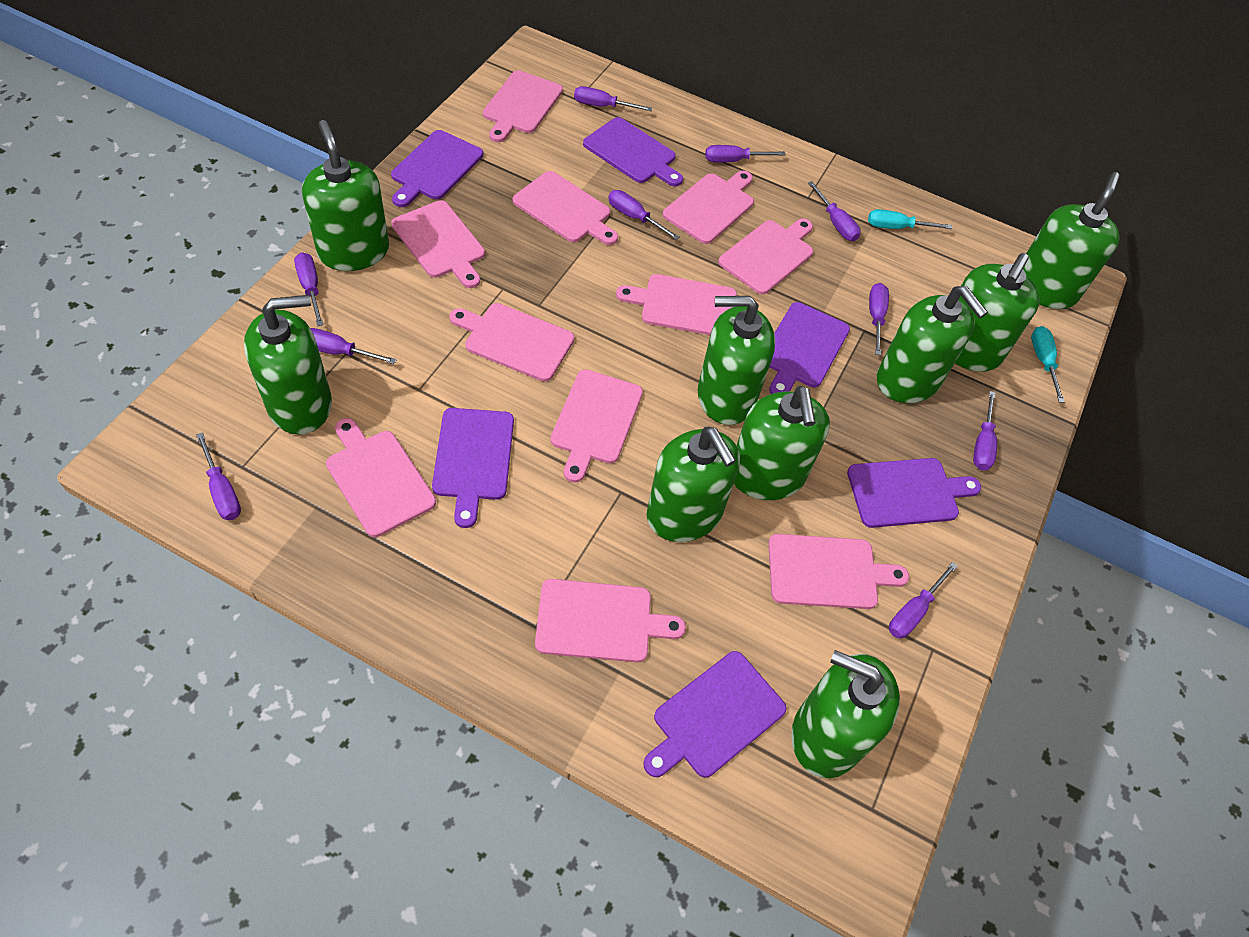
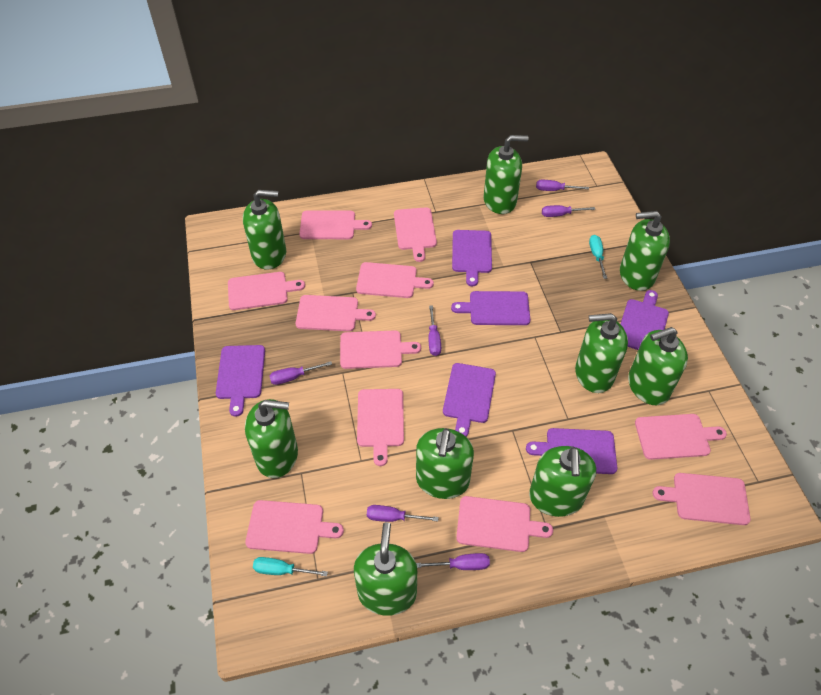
purple screwdriver: [196,432,241,520] [294,252,324,326] [310,328,397,364] [574,86,652,111] [608,190,679,240] [705,145,786,163] [808,181,861,241] [869,283,889,355] [889,562,958,639] [973,391,997,470] = 10 -> [270,361,332,385] [367,505,439,522] [416,553,490,570] [429,305,441,356] [536,180,589,191] [542,205,595,217] = 6

